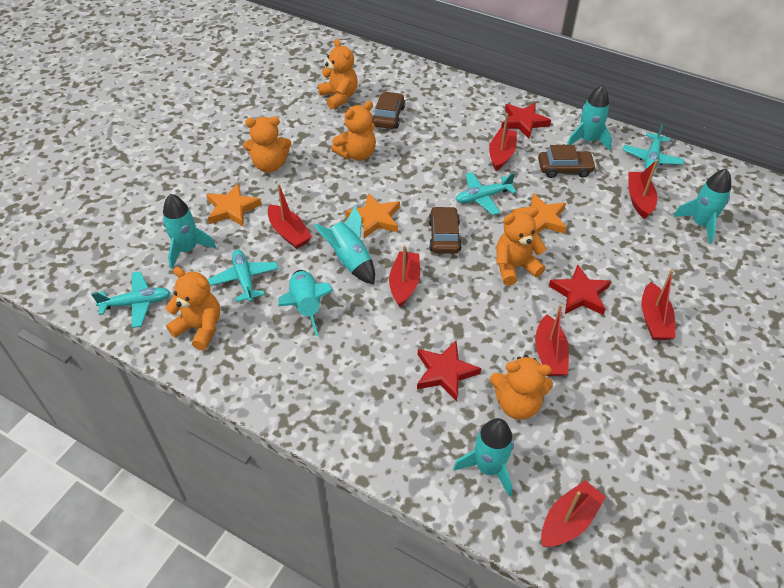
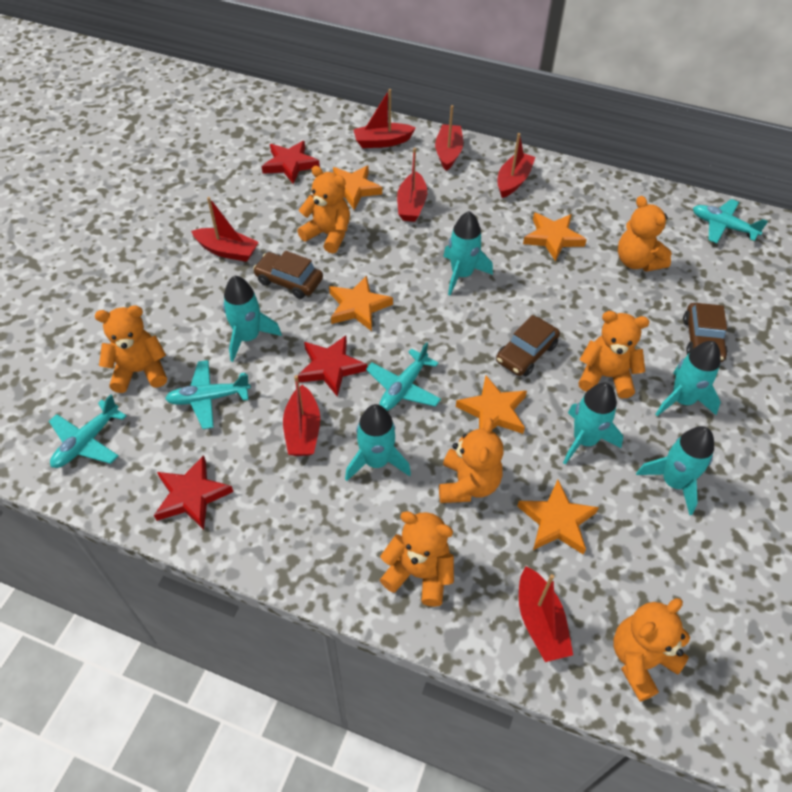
orange star: [206,183,262,227] [346,193,400,238] [512,193,567,234] = 3 -> [329,275,393,331] [333,165,382,210] [456,376,527,434] [517,480,599,555] [523,213,587,261] = 5
orange teddy bear: [165,267,220,350] [243,117,292,173] [318,39,358,109] [331,101,376,161] [490,355,553,420] [496,207,547,285] = 6 -> [95,305,167,393] [297,166,350,253] [380,511,454,607] [439,418,504,503] [578,311,649,398] [613,598,690,702] [618,196,672,272] = 7

